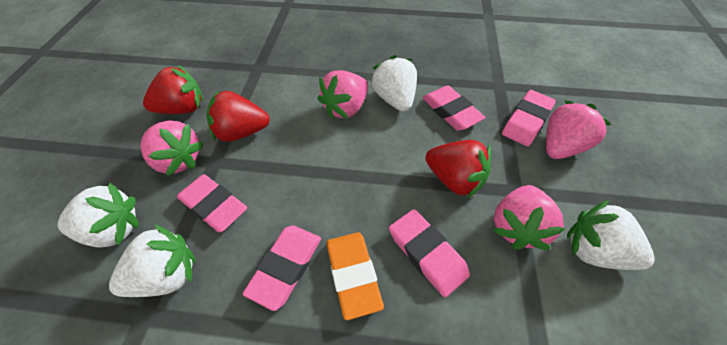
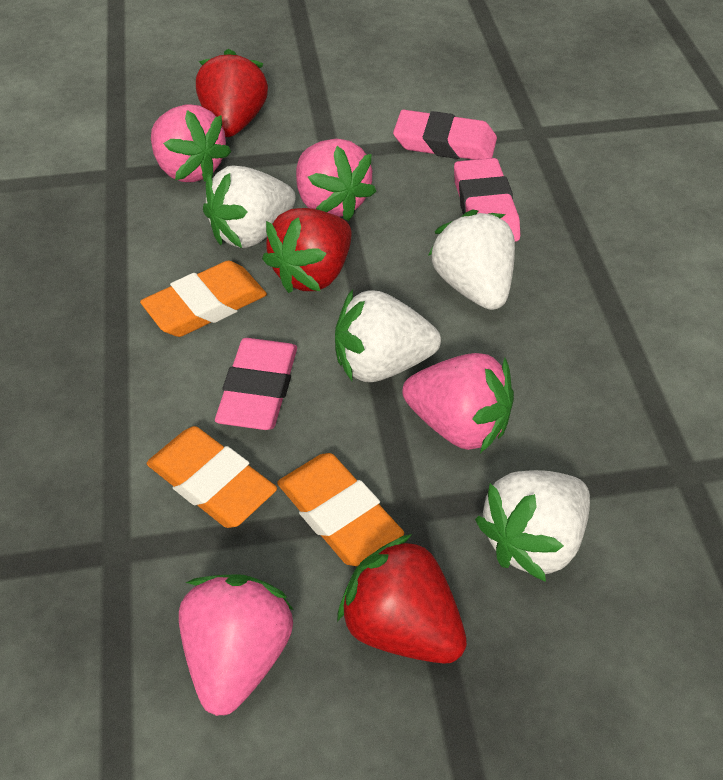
orange eraser: [326,232,384,320] = 1 -> [140,261,267,337] [147,426,277,528] [277,453,404,566] = 3
pink eraser: [177,174,247,232] [243,225,321,311] [389,209,470,297] [422,85,486,131] [502,90,556,146] = 5 -> [215,338,297,430] [393,110,497,160] [454,158,520,242] = 3

